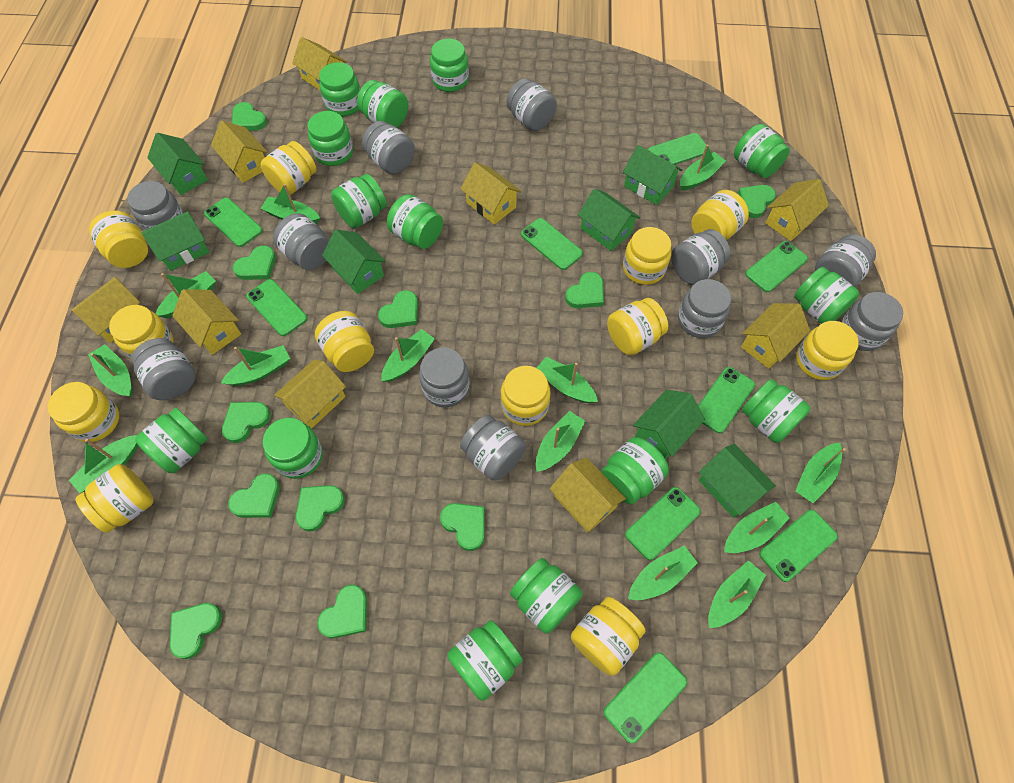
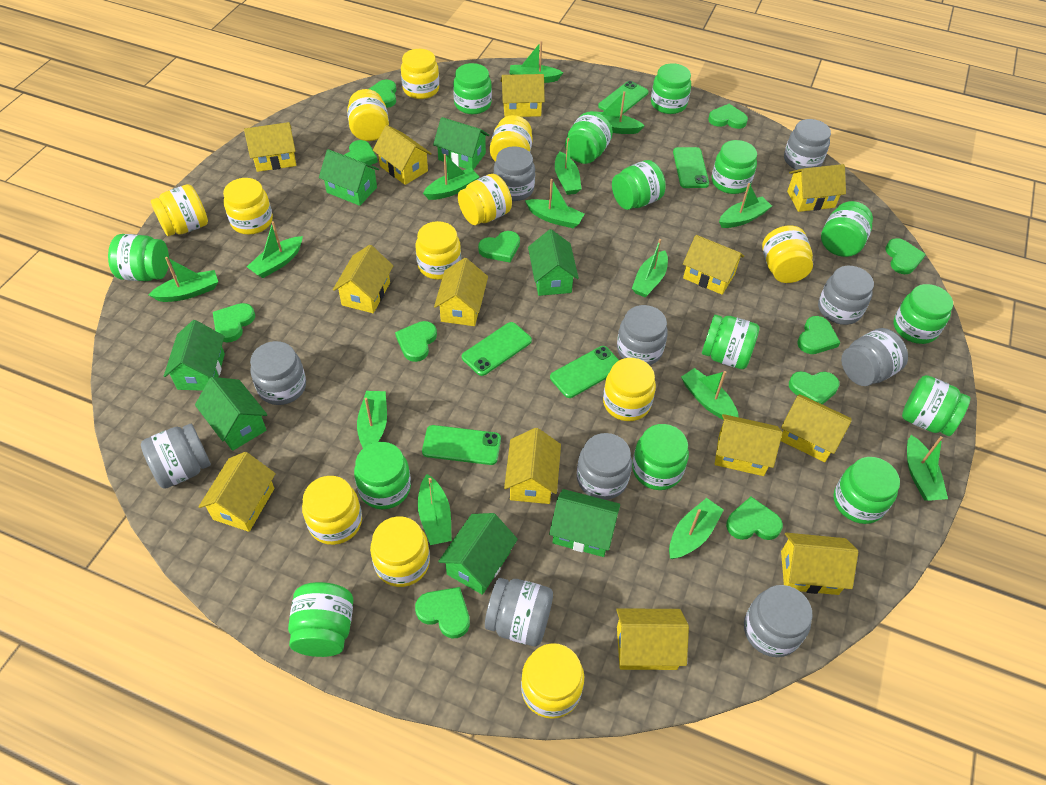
green boat: [69,435,138,493] [88,344,132,397] [156,271,216,318] [221,345,290,386] [260,184,320,224] [381,329,435,382] [536,411,585,472] [537,356,598,403] [628,546,698,600] [680,144,726,191] [708,560,766,628] [724,502,790,553] [796,443,846,503] = 13 -> [149,257,218,302] [247,221,303,278] [357,391,387,448] [418,474,452,545] [423,154,479,200] [509,41,563,83] [525,179,585,228] [555,138,581,195] [591,91,645,134] [632,239,668,297] [669,498,724,559] [681,368,739,420] [719,183,772,228] [907,435,948,501] = 14
green phone: [204,198,262,247] [246,279,307,336] [521,218,583,270] [604,653,687,743] [625,487,701,560] [648,133,706,165] [698,367,755,433] [745,241,808,292] [759,510,838,582] = 9 -> [422,425,501,465] [461,322,532,376] [550,346,619,398] [598,81,648,115] [673,147,709,188] = 5
grey jar: [127,181,184,231] [131,338,196,400] [273,213,329,270] [362,121,415,174] [419,348,470,408] [460,415,526,481] [507,78,557,131] [671,229,731,285] [678,279,731,338] [815,234,876,287] [841,292,903,351] = 11 -> [141,424,211,489] [250,341,306,405] [485,578,553,646] [493,146,535,201] [577,433,632,500] [617,305,668,365] [744,585,812,657] [784,119,831,170] [818,266,874,325] [841,328,908,386] = 10
yellow house: [71,277,140,343] [172,289,241,355] [211,121,268,183] [274,360,346,429] [292,37,347,90] [460,163,521,225] [550,458,626,532] [741,303,810,369] [765,179,829,241] = 9 -> [198,452,276,532] [244,122,296,172] [333,245,393,313] [373,125,432,185] [434,258,488,326] [501,74,545,117] [504,428,561,504] [616,608,689,670] [683,235,744,295] [715,414,783,476] [781,394,851,462] [781,533,858,595] [787,164,846,212] = 13

